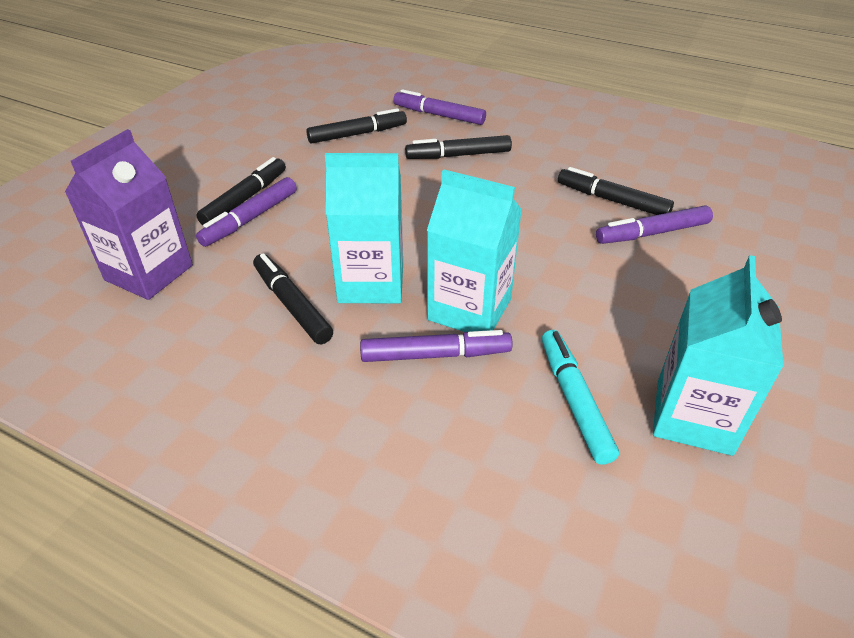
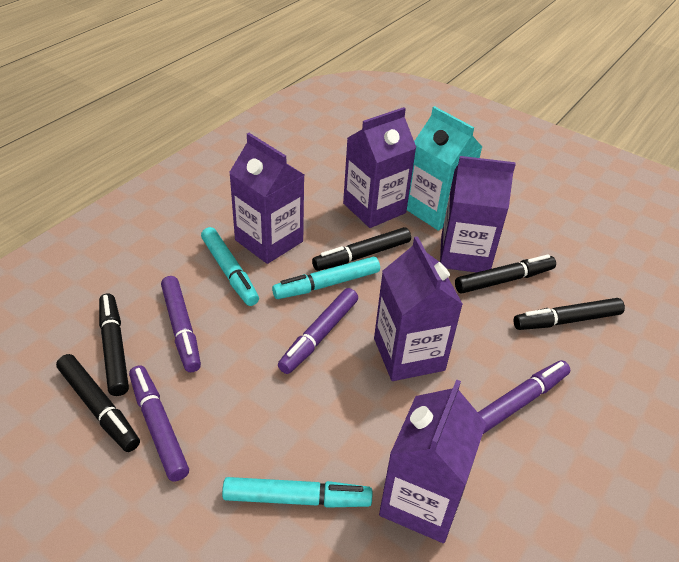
purple carton: [65,129,193,300] = 1 -> [229,133,304,264] [343,107,416,228] [374,236,463,381] [379,379,486,543] [440,156,516,273] = 5
turquoise carton: [325,153,403,303] [427,169,522,332] [653,255,784,456] = 3 -> [407,106,482,231] = 1
turquoise marker: [542,330,619,465] = 1 -> [201,227,259,306] [222,477,372,508] [272,257,380,299] = 3

